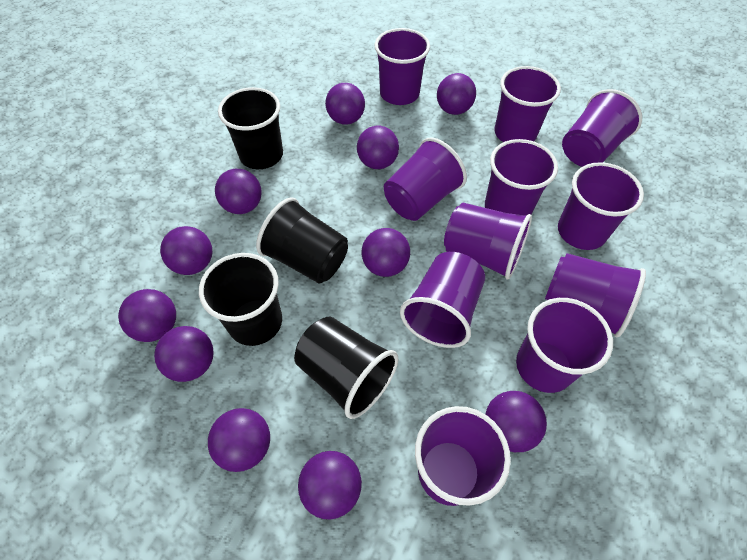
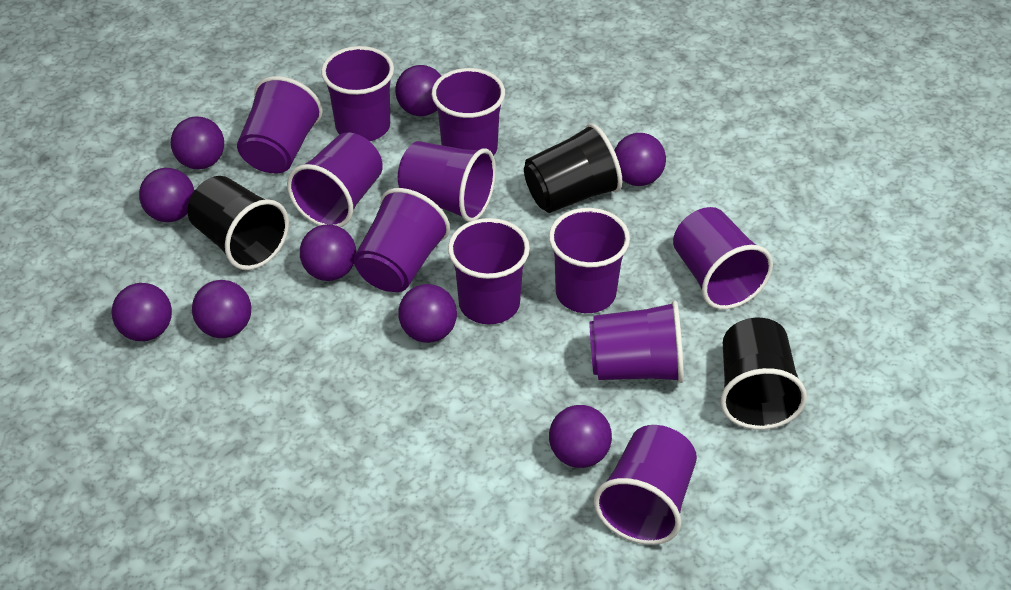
black cup: [199,253,282,346] [218,87,283,169] [256,197,348,284] [294,317,398,419] = 4 -> [187,176,289,270] [524,123,622,213] [720,318,807,430] = 3
purple ball: [118,289,176,342] [154,326,214,382] [160,226,212,275] [208,408,270,472] [215,169,262,214] [298,451,362,520] [325,83,365,125] [357,126,399,169] [362,228,410,277] [437,73,476,115] [486,391,547,452] = 11 -> [111,283,172,341] [139,168,195,222] [171,116,224,169] [192,280,251,338] [300,224,356,281] [395,65,441,116] [398,284,457,343] [549,405,612,468] [614,133,666,186] = 9

